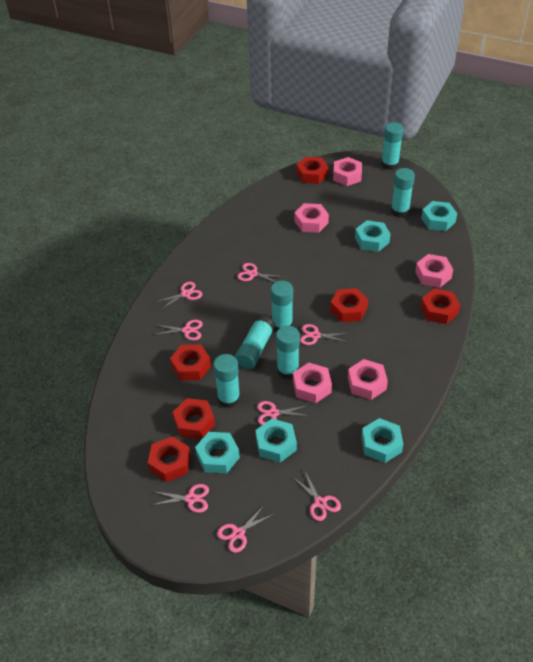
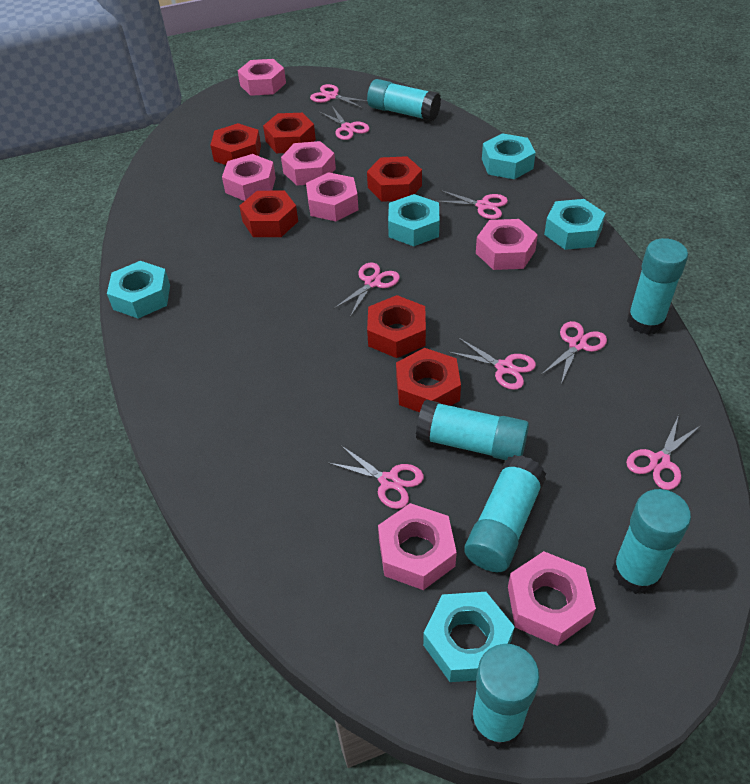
pink nut: [293,363,332,403] [295,203,329,233] [333,157,362,186] [348,359,388,400] [415,254,453,288] = 5 -> [222,154,276,201] [238,59,286,96] [281,141,336,186] [306,172,358,221] [378,503,457,590] [476,219,538,270] [508,551,596,646] = 7

